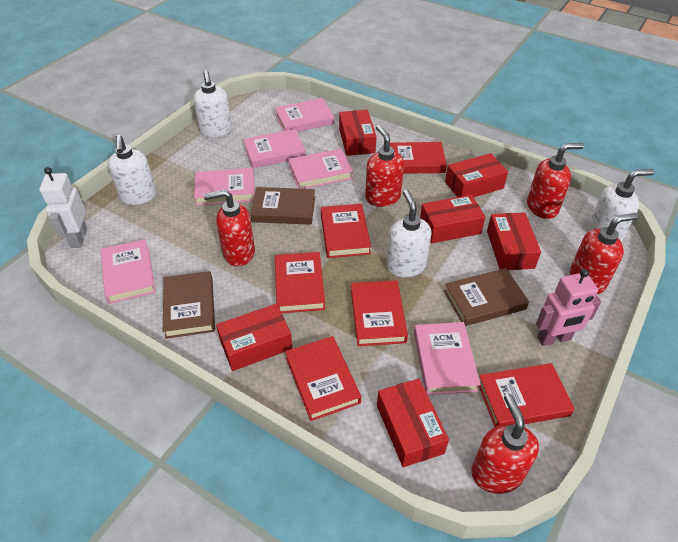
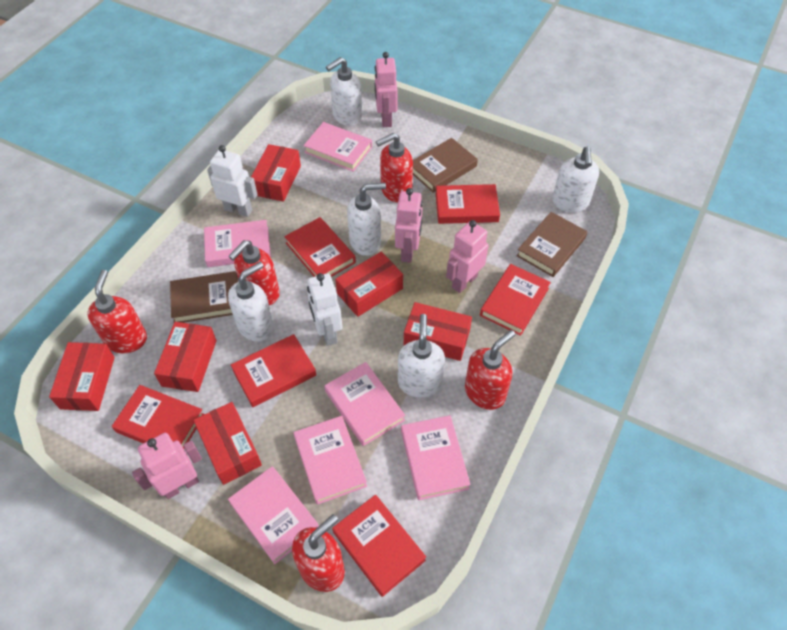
pink robot: [536,269,601,346] = 1 -> [132,433,202,499] [375,52,398,127] [395,188,423,263] [446,220,488,293] = 4
white robot: [39,167,87,248] = 1 -> [207,145,258,217] [307,273,342,346] = 2
white soap dispenser: [108,135,157,205] [193,70,232,138] [386,190,431,277] [588,169,654,242] = 4 -> [228,262,274,342] [326,57,363,126] [347,183,386,256] [398,314,445,398] [552,147,599,212] = 5

